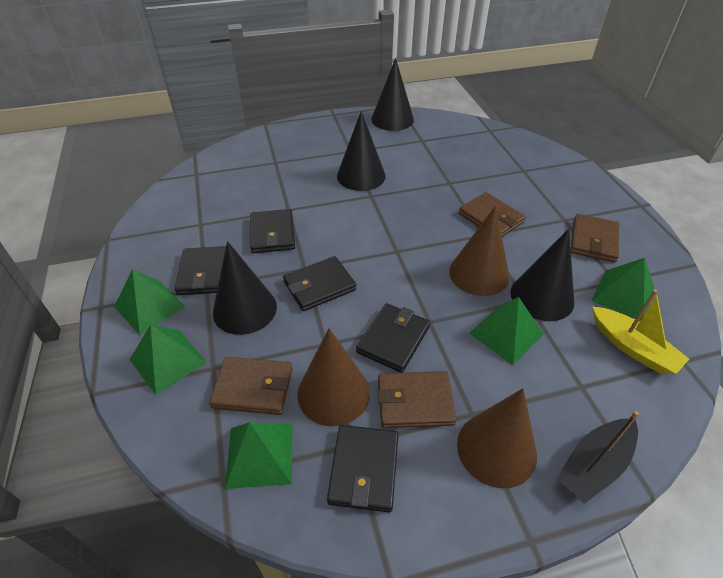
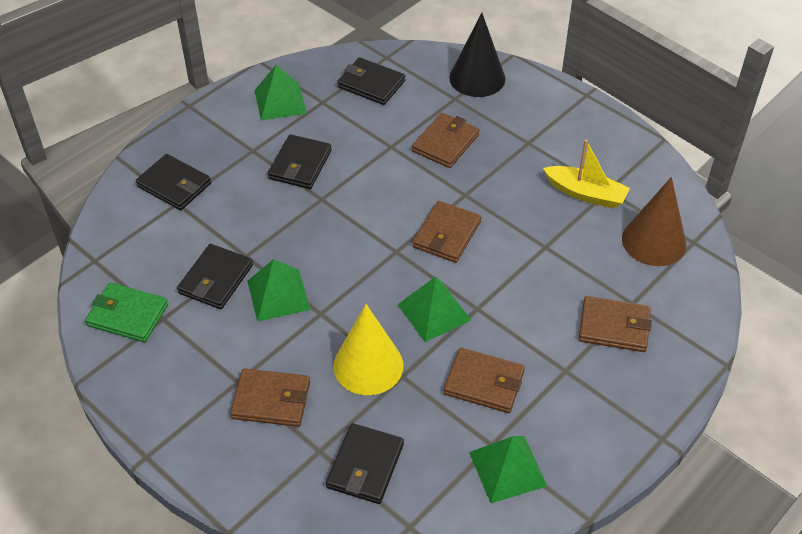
black boat: [557,411,639,504] = 1 -> none = 0
black cone: [213,241,277,335] [337,111,386,191] [371,58,414,131] [511,229,574,321] = 4 -> [449,13,505,97] = 1
brown cone: [298,328,370,426] [449,206,509,296] [457,388,537,488] = 3 -> [622,177,686,266] = 1
brown wallet: [209,357,292,415] [377,371,457,428] [459,192,526,237] [571,214,619,262] = 4 -> [230,368,310,427] [412,113,479,168] [412,201,481,263] [444,348,525,413] [579,296,652,352] = 5
green pyramid: [114,269,185,335] [130,324,206,395] [225,422,293,489] [469,297,544,365] [592,258,655,321] = 5 -> [247,259,310,322] [255,64,307,120] [397,277,471,342] [469,436,547,503] = 4
green wallet: none = 0 -> [85,282,168,342] = 1
yellow cone: none = 0 -> [333,304,403,395] = 1

